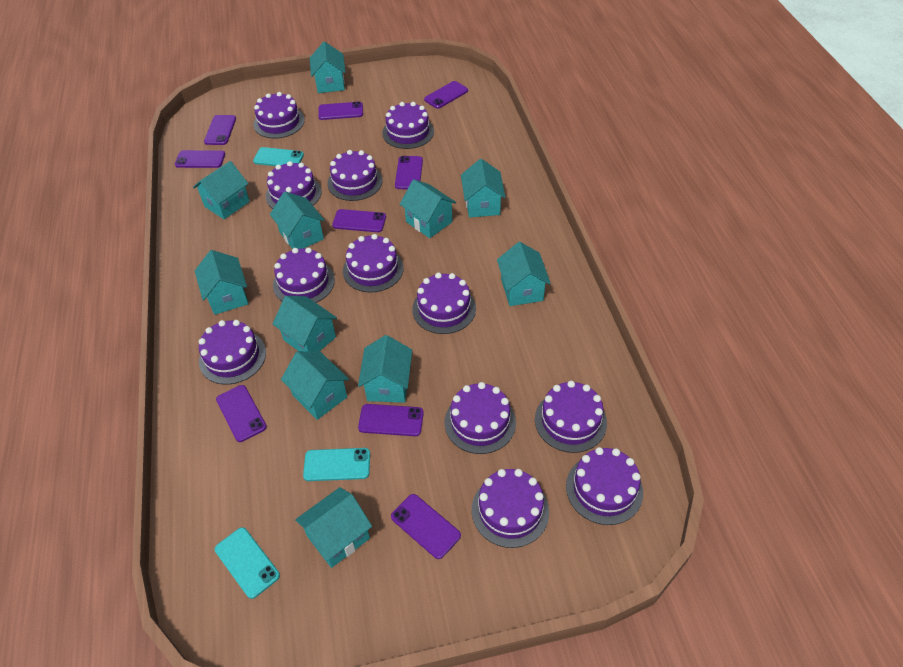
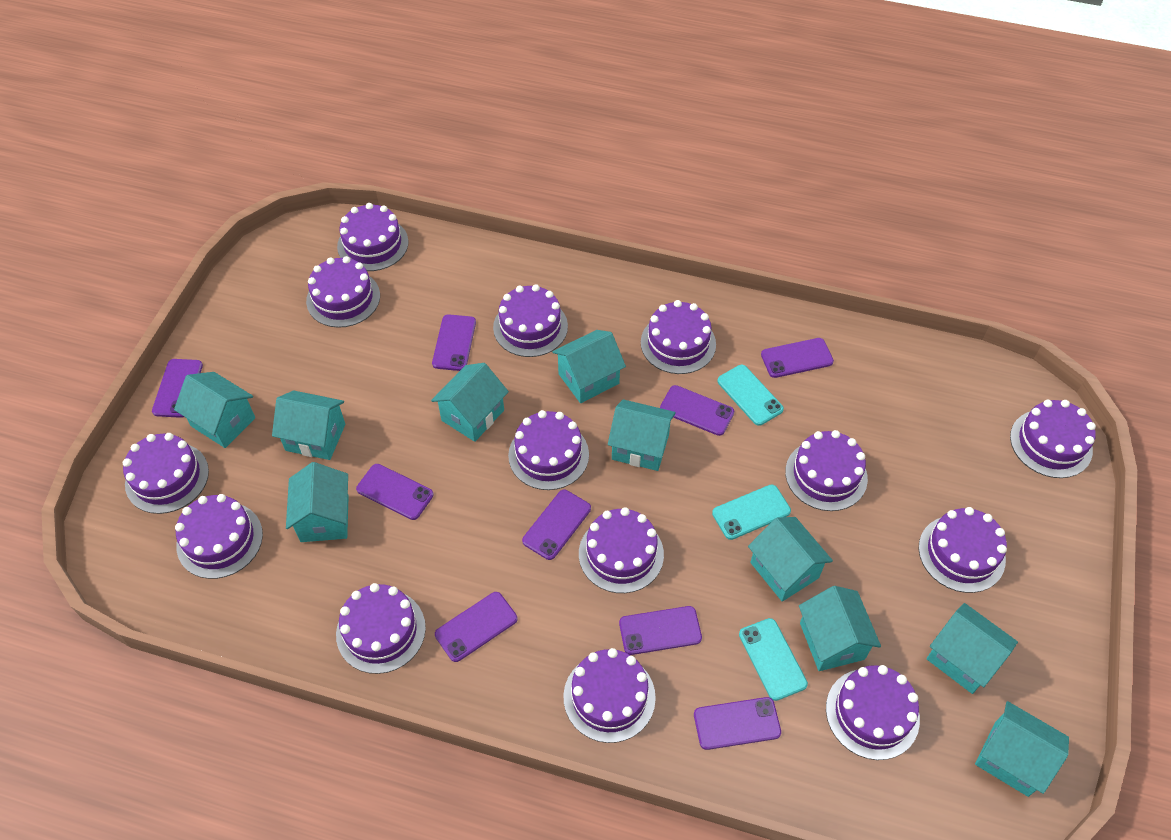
purple cake: [199,320,266,385] [254,92,305,138] [266,161,322,209] [273,247,335,303] [327,150,382,201] [343,234,404,293] [382,102,434,149] [412,273,476,334] [445,382,516,454] [472,469,549,548] [535,381,607,453] [566,447,643,525] = 12 -> [123,433,209,514] [175,494,263,579] [306,256,380,328] [336,583,426,674] [337,203,408,271] [493,284,568,357] [508,410,589,490] [563,648,656,743] [579,507,664,593] [641,300,716,374] [785,430,868,511] [826,665,920,760] [919,507,1007,593] [1010,400,1096,478] = 14
turquoise house: [193,161,250,219] [195,250,249,315] [270,192,325,249] [272,296,337,351] [281,351,349,420] [295,487,372,568] [310,42,345,93] [358,335,412,403] [400,179,456,238] [461,159,505,218] [497,242,551,306] = 11 -> [174,372,255,448] [272,391,345,460] [286,462,349,542] [431,363,509,442] [552,330,626,403] [608,399,676,471] [748,517,833,602] [799,586,881,671] [926,603,1018,694] [975,701,1069,797] = 10

